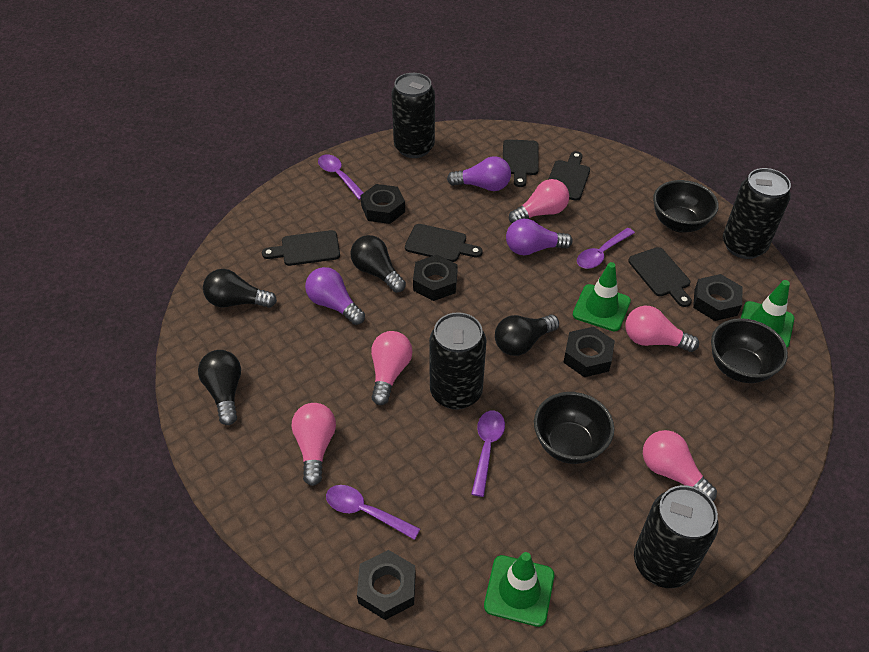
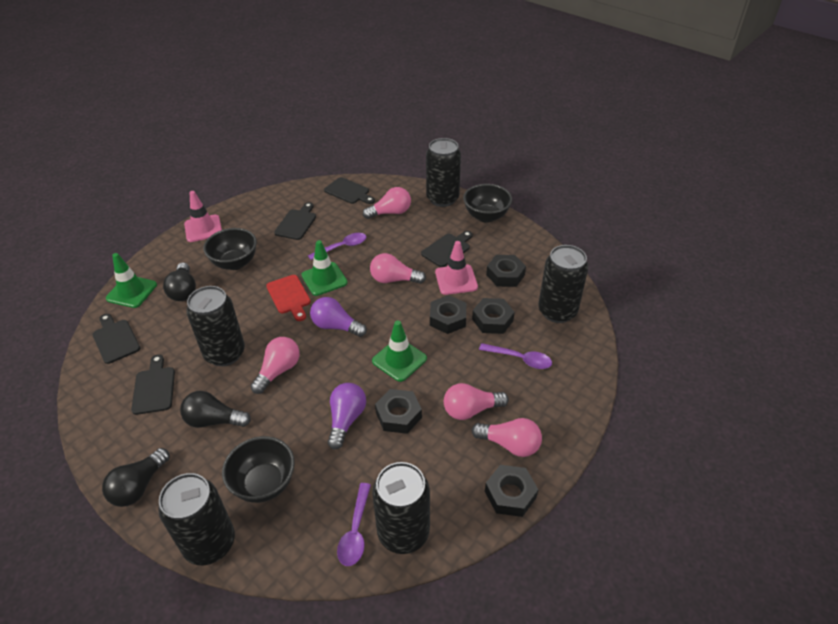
black can: [391,73,435,158] [429,312,486,410] [634,485,719,588] [723,168,791,259] = 4 -> [158,473,235,565] [186,286,245,366] [372,462,430,554] [426,138,461,207] [538,245,588,323] = 5
black light bulb: [198,350,241,425] [203,269,277,308] [350,235,406,293] [495,314,559,356] = 4 -> [102,448,170,507] [163,263,196,301] [180,391,251,428] = 3
pink traffic cone: none = 0 -> [184,191,222,242] [435,241,478,295] = 2
purple light bulb: [305,267,365,325] [447,156,511,191] [506,219,573,255] = 3 -> [310,297,367,337] [328,383,366,449] = 2
purple spoon: [318,154,364,200] [326,485,420,540] [471,411,505,497] [577,228,635,269] = 4 -> [308,233,366,260] [337,483,371,566] [479,343,552,369] = 3
red cutting board: none = 0 -> [266,275,311,321] = 1

